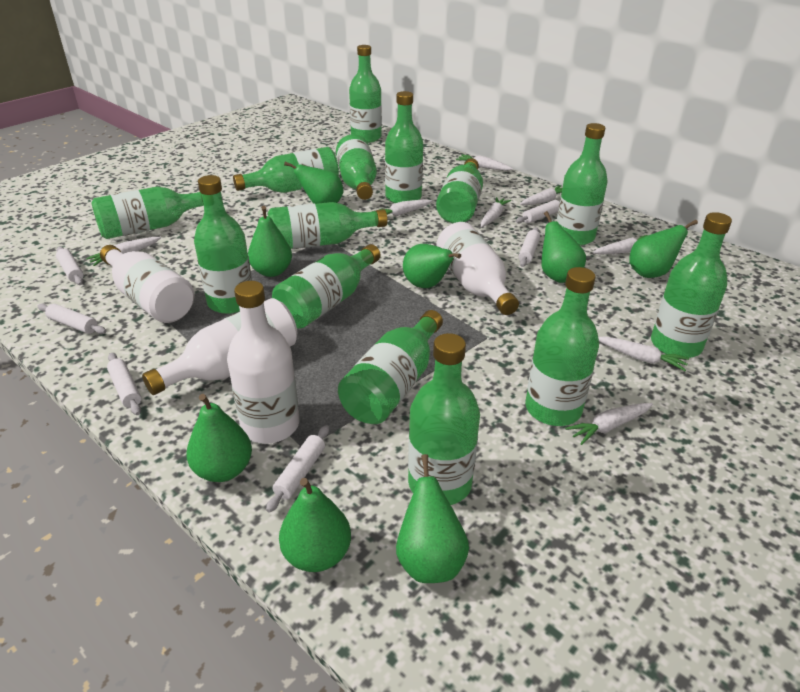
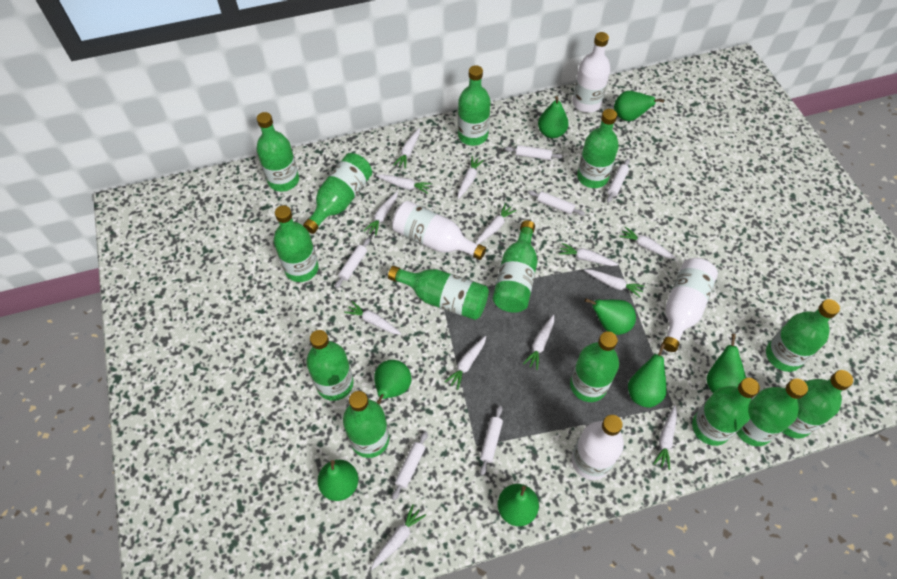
white carrot: [86,237,161,266] [372,199,432,216] [456,154,513,171] [481,197,511,227] [520,185,562,205] [565,403,653,445] [593,235,647,255] [598,337,689,371] = 8 -> [344,301,401,335] [364,191,398,236] [371,504,426,570] [377,174,432,194] [393,128,420,169] [444,336,486,390] [458,156,484,199] [476,203,517,244] [523,315,554,370] [558,243,618,266] [584,269,645,298] [619,227,676,259] [653,405,677,470] = 13

